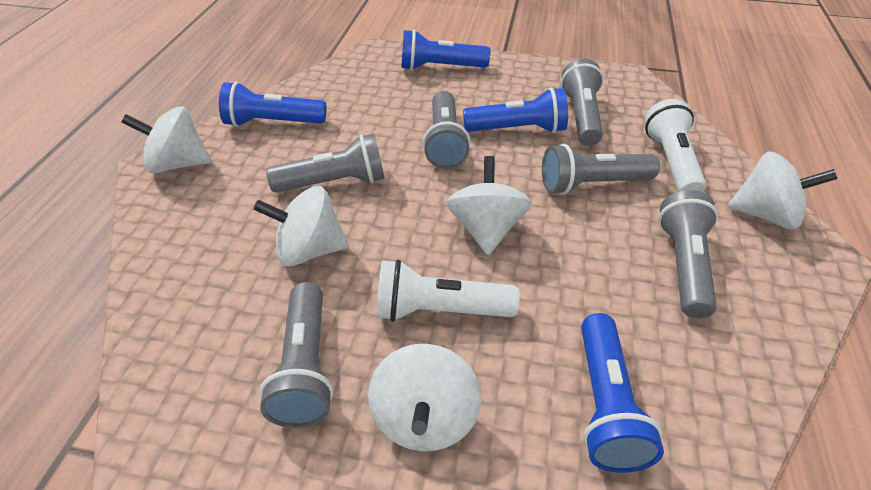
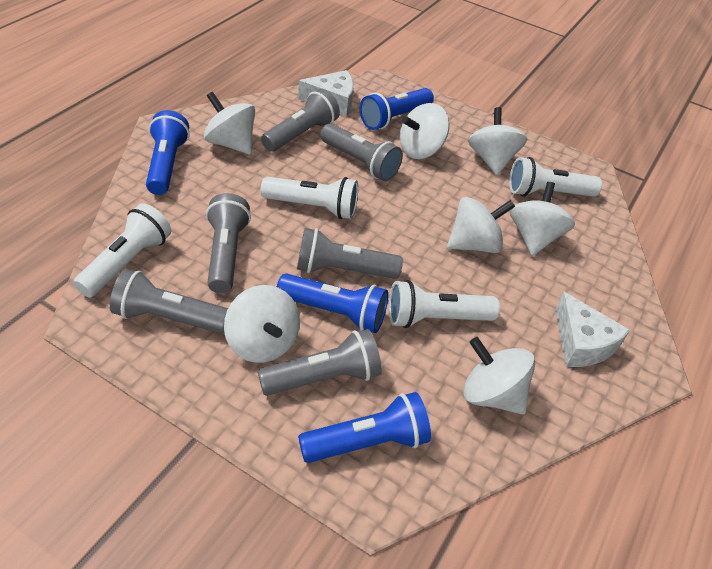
white cheese: none = 0 -> [298,70,354,116] [555,292,630,367] = 2
white flashlight: [376,260,520,322] [645,99,706,192] = 2 -> [73,203,171,298] [261,177,358,219] [389,280,500,328] [509,157,602,197] = 4
white spinning top: [122,106,211,174] [253,186,349,267] [368,344,481,452] [447,156,531,255] [728,151,837,229] = 5 -> [204,92,255,154] [224,285,300,363] [399,103,449,159] [447,197,515,253] [463,337,535,415] [468,107,527,175] [510,182,575,256] = 7

